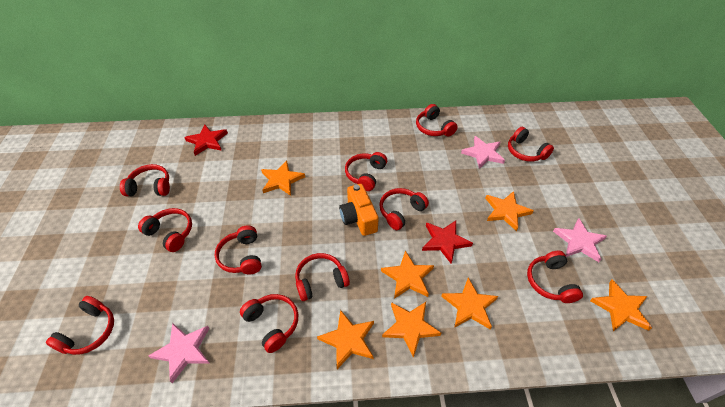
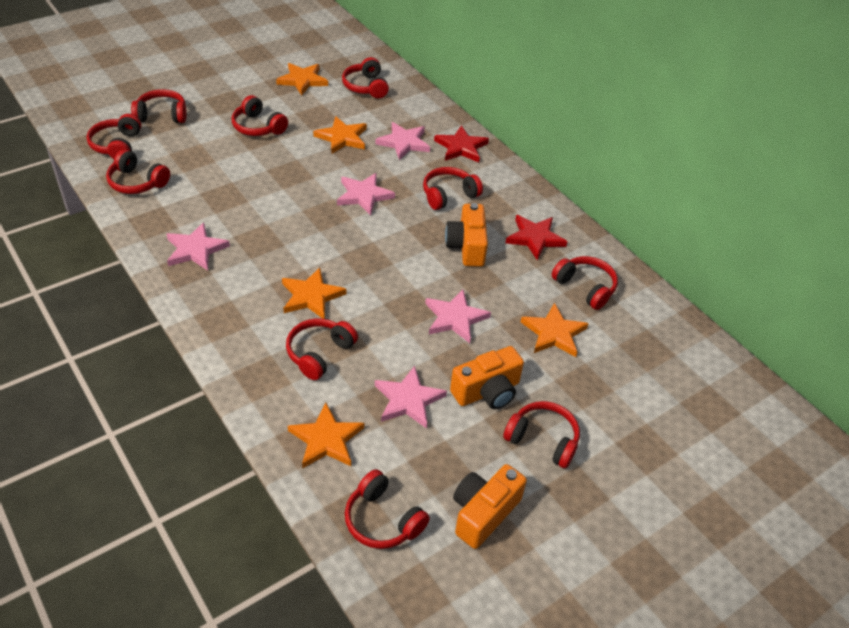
orange camera: [339,184,378,236] = 1 -> [445,203,488,267] [450,346,524,409] [453,464,527,549] = 3
orange star: [261,160,305,196] [317,310,374,369] [381,251,434,299] [382,302,441,358] [441,277,498,330] [485,191,534,231] [590,279,652,332] = 7 -> [276,63,328,96] [282,268,346,319] [288,403,364,469] [313,116,367,154] [521,303,589,357] = 5
pink star: [148,323,210,383] [461,136,505,169] [553,218,607,262] = 3 -> [167,222,230,270] [337,173,395,215] [375,366,447,429] [376,122,430,160] [425,289,491,343] = 5
red headphones: [46,296,114,355] [120,164,170,196] [138,208,192,252] [214,226,262,275] [240,294,298,353] [295,253,350,301] [345,152,387,191] [379,188,429,230] [416,104,458,137] [508,127,554,162] [527,251,583,303] = 11 -> [87,114,141,159] [106,149,170,194] [131,89,187,123] [232,95,288,136] [286,319,358,380] [342,57,389,98] [345,469,430,549] [423,167,483,210] [503,401,580,468] [552,256,618,310] = 10

